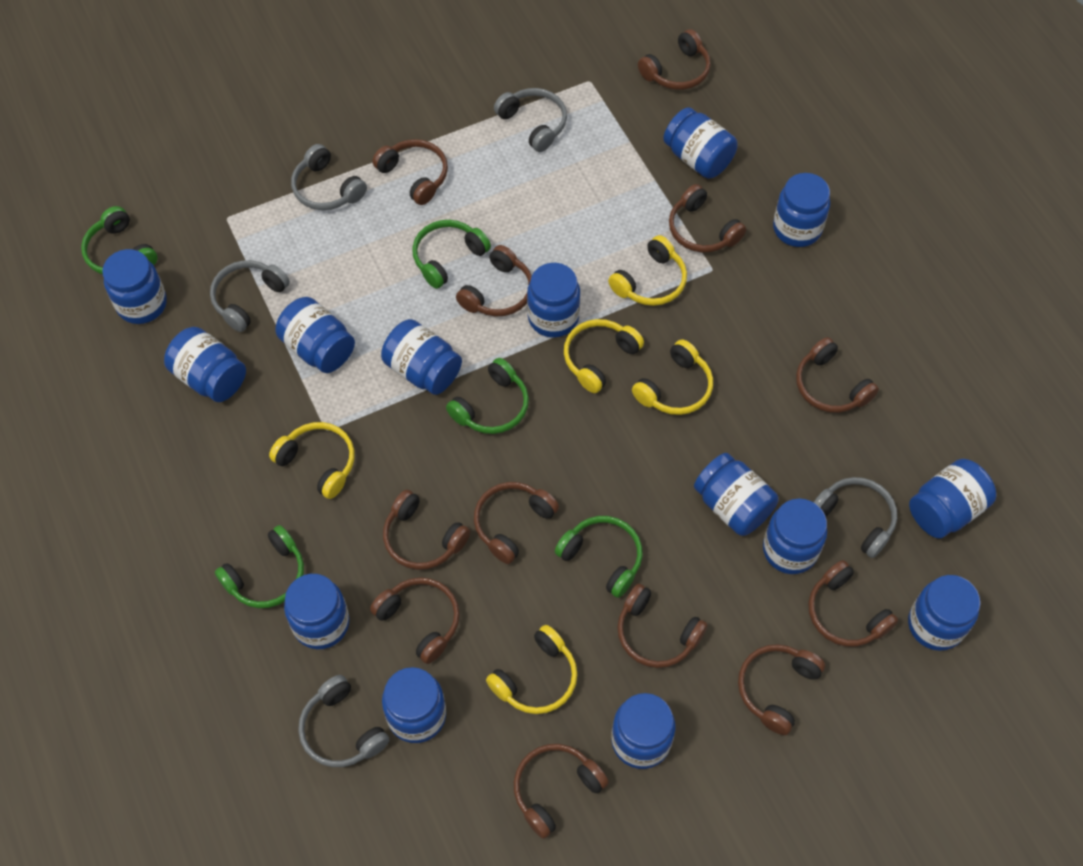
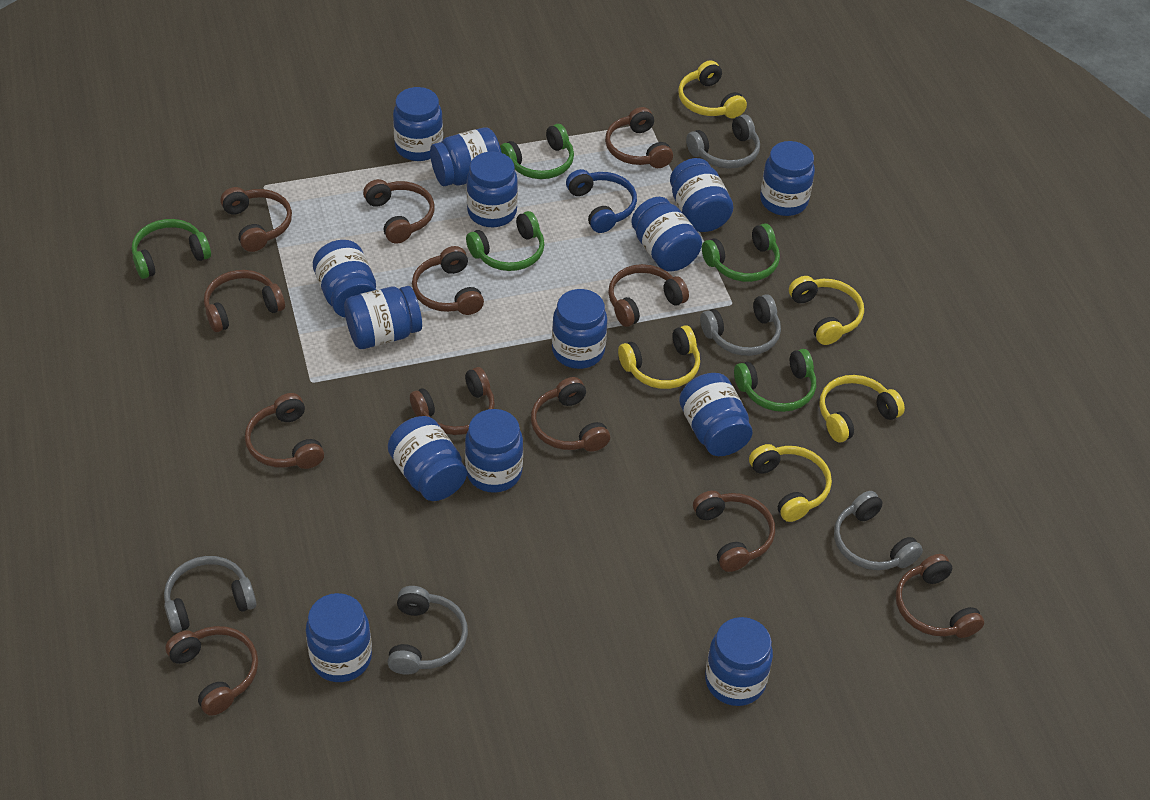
blue headphones: none = 0 -> [566,169,637,233] = 1

